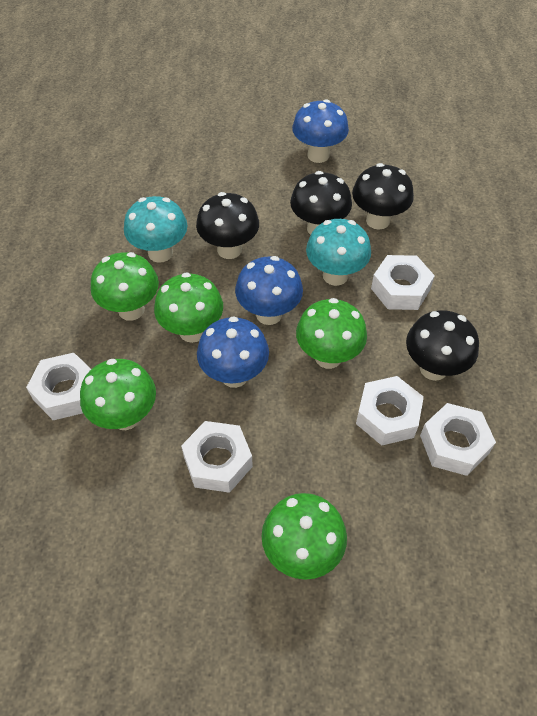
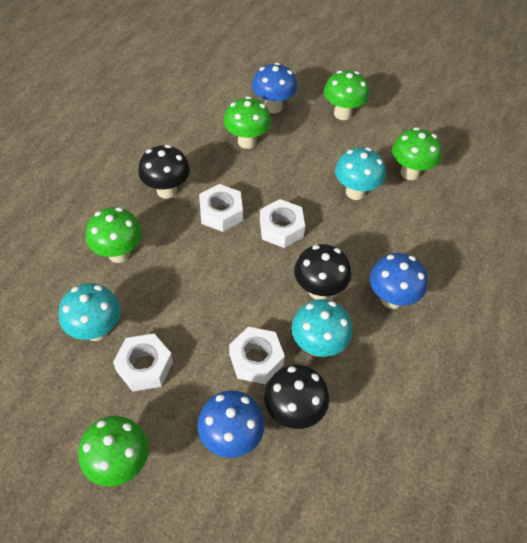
black mushroom: [196,192,259,259] [290,171,352,235] [352,163,414,230] [406,310,479,381] = 4 -> [138,145,190,199] [264,365,329,429] [294,244,351,300] = 3
turquoise mushroom: [124,196,187,263] [306,219,371,286] = 2 -> [59,283,121,341] [292,299,352,357] [335,147,386,200] = 3
white nut: [26,353,91,420] [181,421,253,493] [356,376,424,446] [371,255,435,310] [420,403,496,476] = 5 -> [113,334,173,391] [199,184,243,232] [229,327,285,384] [260,199,305,248] = 4

